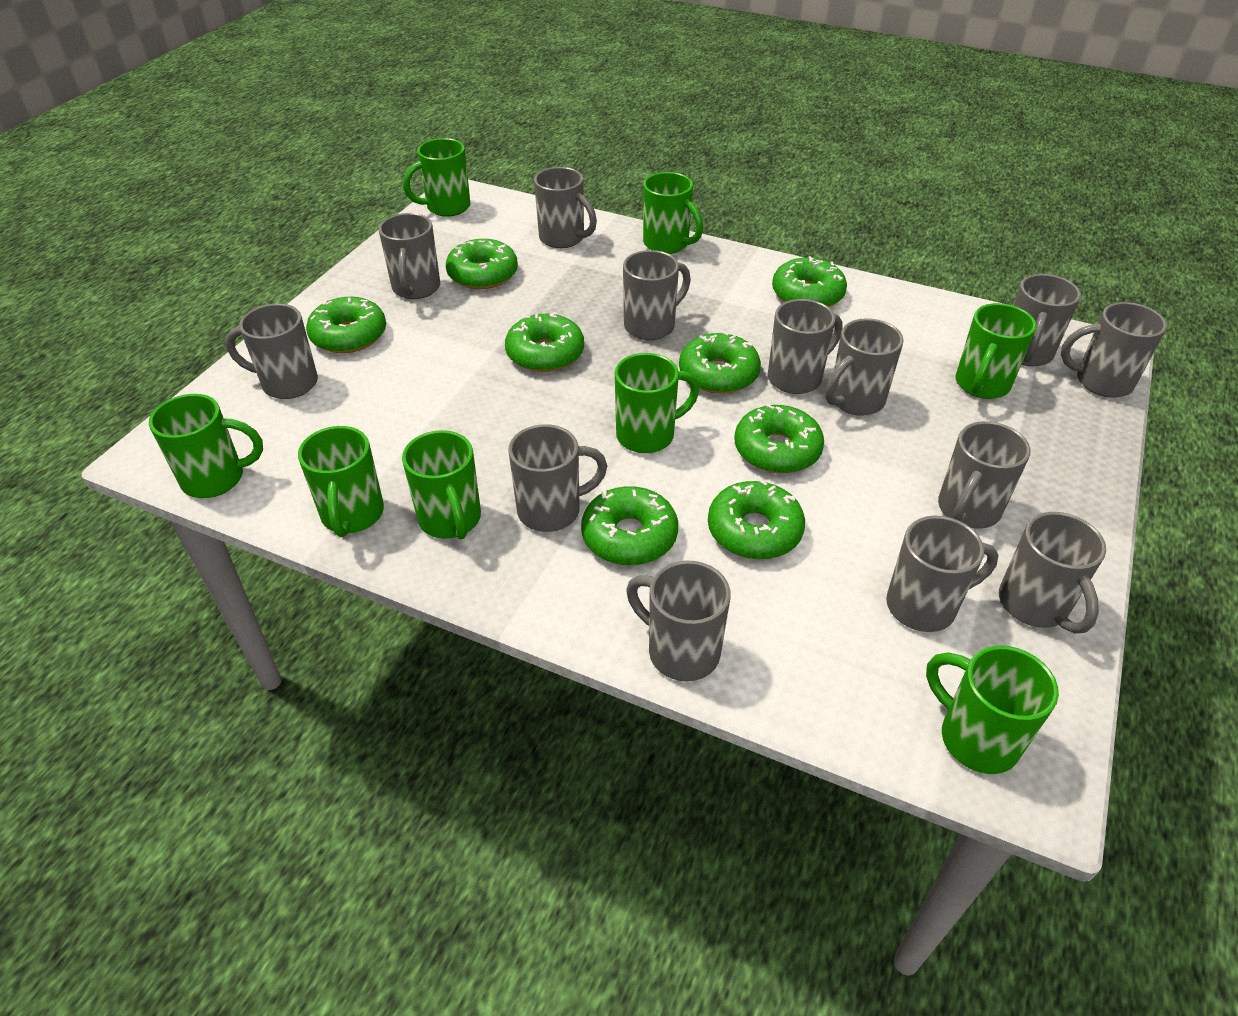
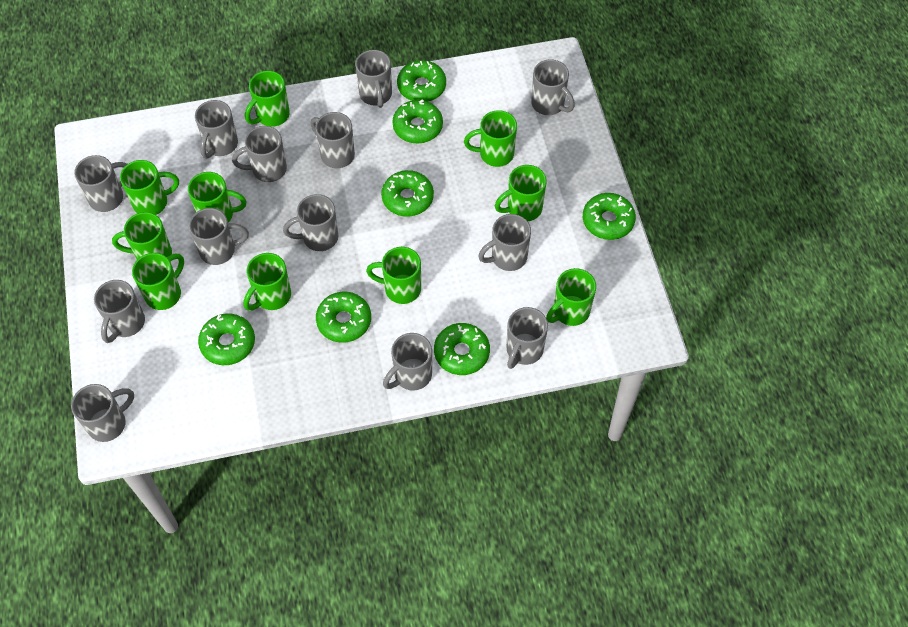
green donut: [306,297,386,353] [446,239,518,289] [505,312,584,372] [581,486,678,565] [679,331,761,394] [708,480,805,560] [734,404,824,473] [772,256,847,307] = 8 -> [198,313,255,365] [316,292,371,343] [381,170,434,217] [392,100,443,143] [397,60,446,102] [434,323,490,375] [583,193,636,240] = 7
green mug: [149,394,263,498] [298,426,384,537] [402,430,481,539] [403,138,471,217] [615,353,699,453] [643,172,703,254] [926,645,1059,774] [956,303,1037,399] = 8 -> [112,212,172,259] [120,160,179,215] [132,253,184,310] [188,172,247,222] [243,253,291,311] [245,71,290,127] [366,247,421,304] [464,110,517,167] [495,165,547,221] [546,268,596,326] = 10

